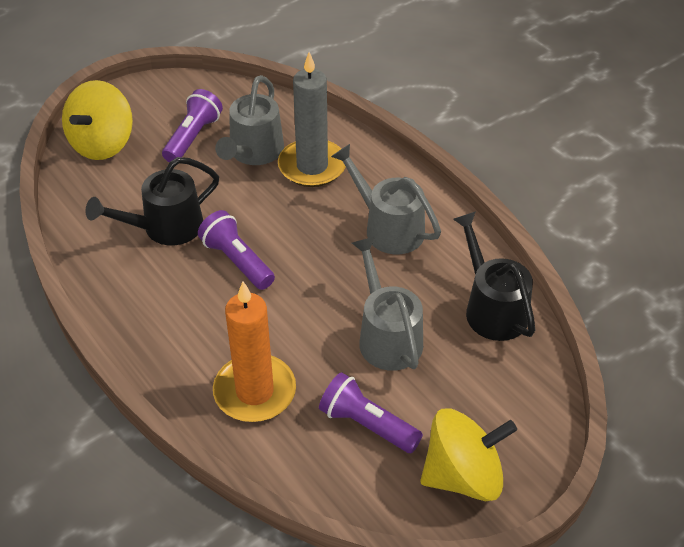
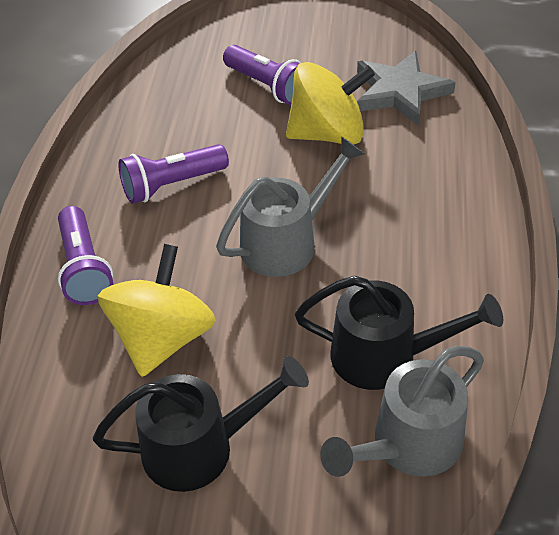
grey candle: [278,52,346,187] = 1 -> none = 0
grey star: none = 0 -> [357,51,456,126] = 1
grey watering can: [215,75,284,165] [331,144,441,255] [352,237,423,371] = 3 -> [216,136,365,277] [320,346,484,477] = 2
orange candle: [213,282,296,422] = 1 -> none = 0

